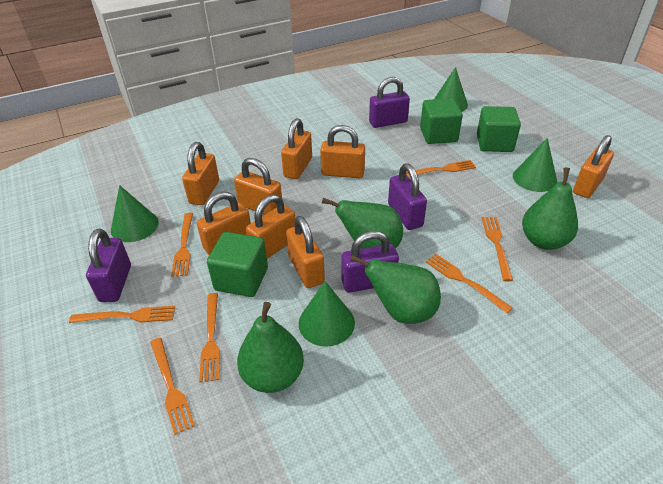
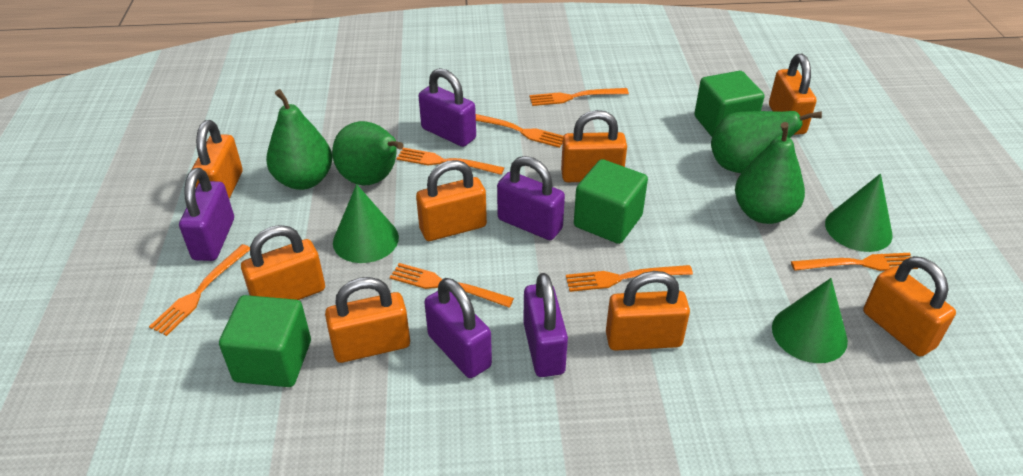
green cone: [111,185,159,242] [299,281,355,347] [434,67,468,112] [513,138,557,192] = 4 -> [333,184,399,263] [772,278,848,363] [825,173,893,252] = 3
purple padlock: [86,229,131,302] [341,231,399,293] [369,77,410,128] [388,163,427,230] = 4 -> [179,168,234,261] [418,68,476,147] [424,278,492,378] [497,156,565,240] [523,273,568,377] = 5

